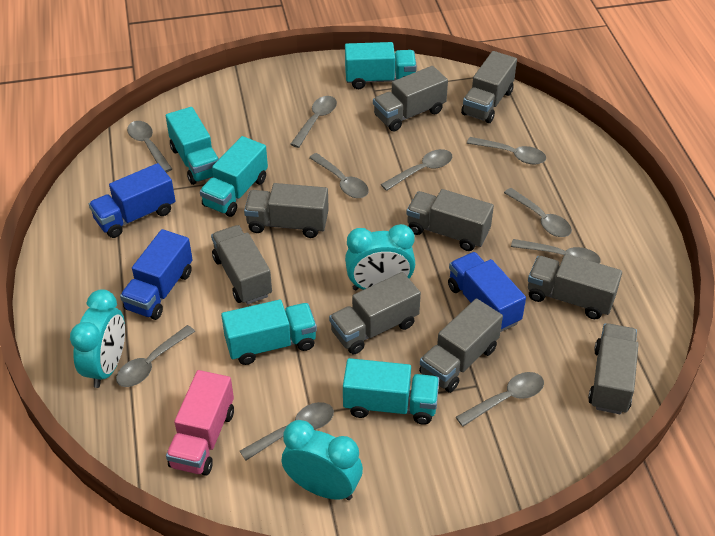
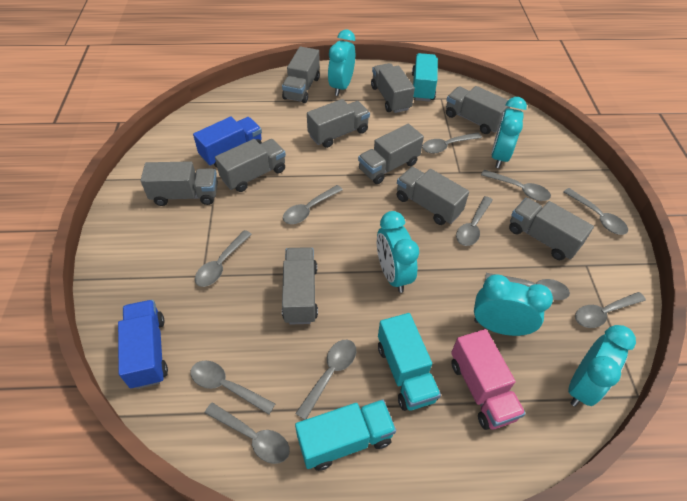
blue truck: [89,163,175,238] [120,229,193,320] [448,252,526,332] = 3 -> [118,300,168,389] [193,117,262,167] = 2
grey spoon: [116,325,195,387] [127,121,172,173] [240,402,334,461] [290,96,337,148] [309,153,369,198] [381,149,452,191] [456,372,544,427] [467,137,546,164] [504,188,572,237] [511,239,601,264] = 10 -> [191,361,275,414] [195,230,252,287] [205,402,290,464] [283,185,343,224] [295,340,356,420] [422,132,482,153] [456,196,493,246] [481,170,551,201] [485,273,570,300] [564,188,628,235] [575,292,646,328] = 11
grey truck: [211,225,272,304] [244,183,329,238] [329,272,421,354] [373,66,448,131] [406,189,494,251] [419,299,503,393] [461,51,517,123] [528,254,622,319] [588,323,639,414] = 9 -> [141,161,218,206] [215,139,286,192] [282,47,320,103] [282,247,318,325] [307,99,370,148] [358,124,424,184] [371,63,415,113] [397,167,469,225] [446,86,510,134] [509,198,594,260] = 10
turquoise clock: [70,289,125,388] [282,420,363,500] [345,224,415,290] = 3 -> [328,30,355,96] [377,211,419,293] [474,274,553,336] [491,97,527,168] [568,325,636,407] = 5
turquoise truck: [166,107,219,185] [200,136,268,217] [221,300,317,365] [343,358,439,425] [345,42,417,89] = 5 -> [295,399,396,471] [378,313,441,411] [412,53,438,102] = 3

